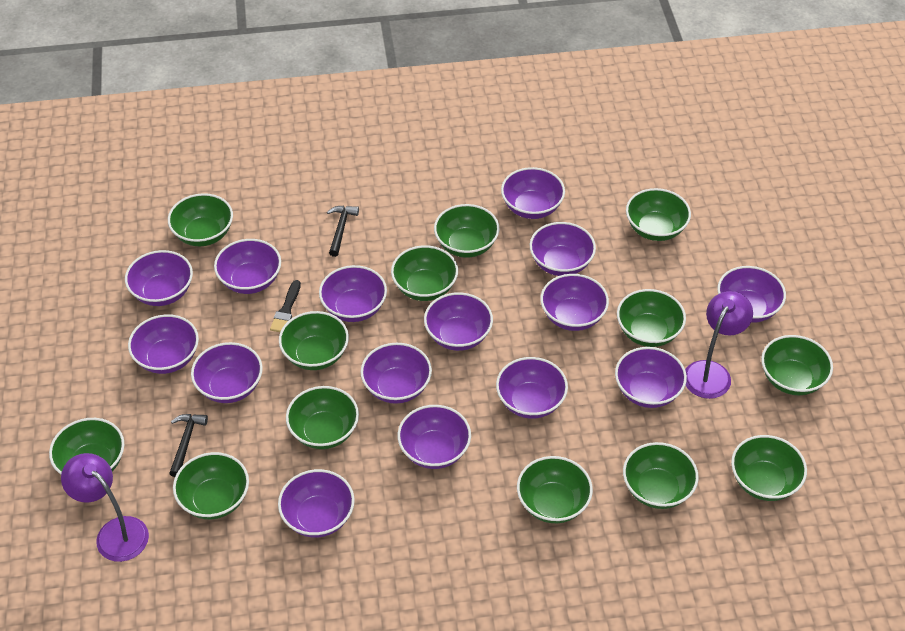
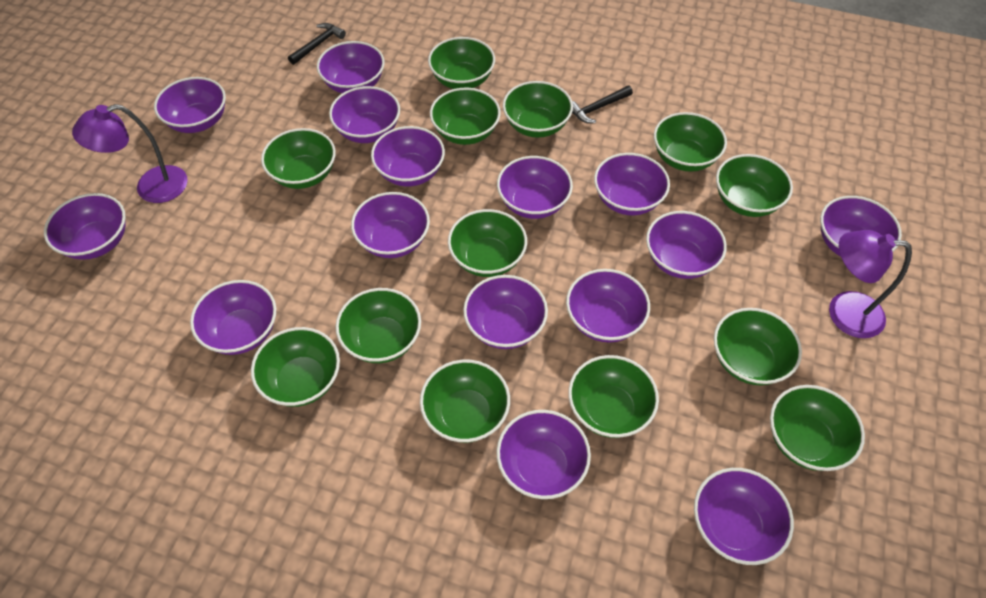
black brush: [270,280,301,332] = 1 -> none = 0

